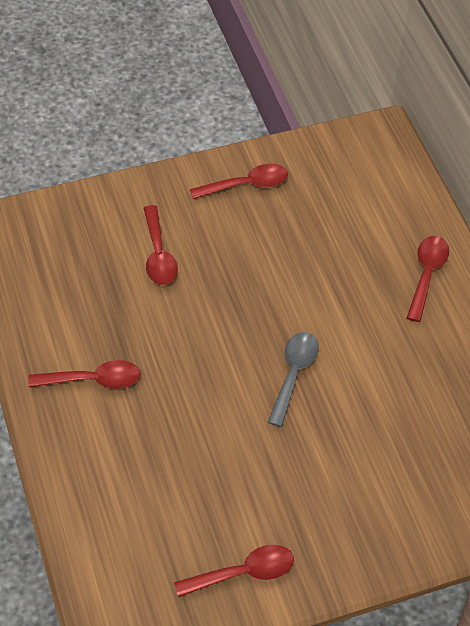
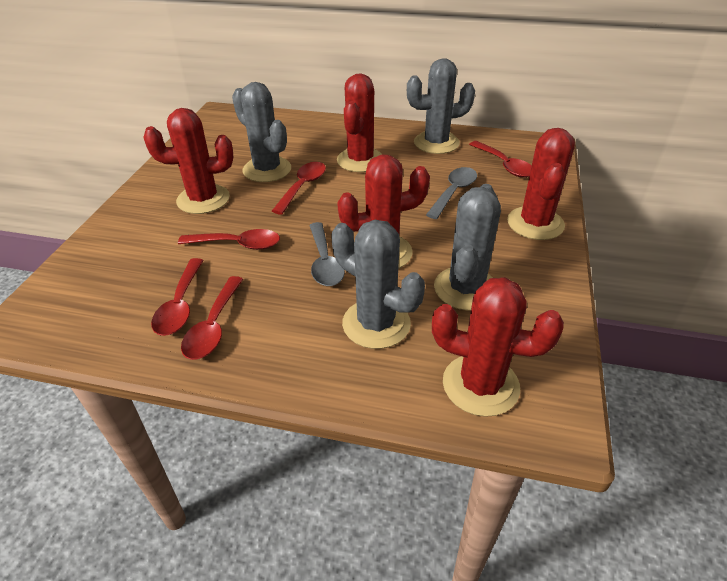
grey cactus: none = 0 -> [232,82,291,182] [331,220,425,349] [407,58,475,154] [434,184,501,311] = 4
grey spoon: [267,332,319,427] = 1 -> [309,222,345,286] [426,167,477,219] = 2
red cactus: none = 0 -> [143,108,233,214] [337,73,382,172] [337,154,430,269] [432,277,564,417] [507,128,575,240] = 5

